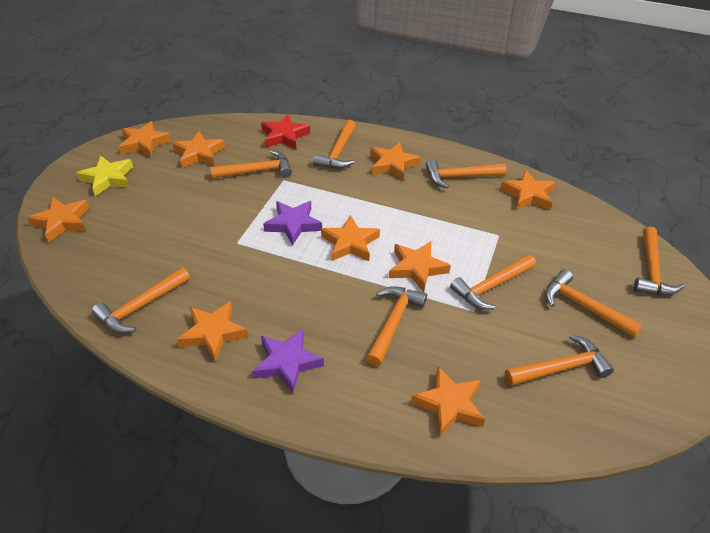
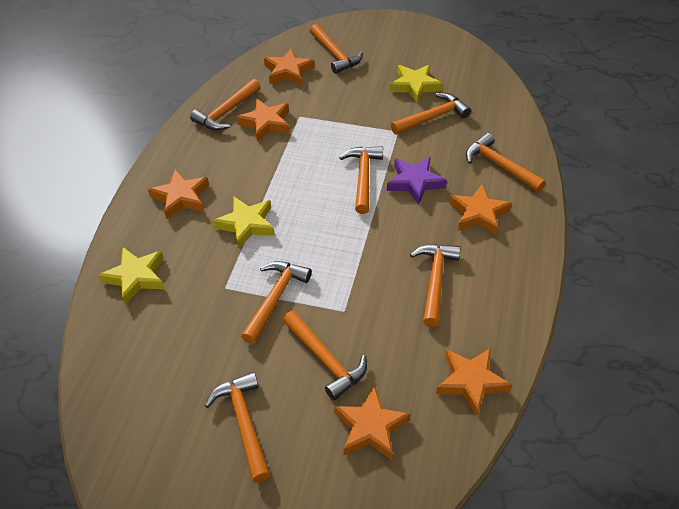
orange star: [27,197,89,242] [119,121,171,157] [172,131,225,168] [177,301,248,362] [321,215,380,261] [370,142,421,180] [389,241,451,292] [411,367,485,437] [500,170,556,210] = 9 -> [148,169,209,219] [236,99,290,142] [264,48,315,86] [334,386,411,460] [436,348,512,416] [449,184,512,236] = 6
purple star: [252,329,324,393] [263,201,322,245] = 2 -> [387,157,447,204] = 1
red star: [261,115,310,149] = 1 -> none = 0
yellow star: [76,156,133,196] = 1 -> [98,247,165,305] [213,197,275,249] [389,65,443,103] = 3

